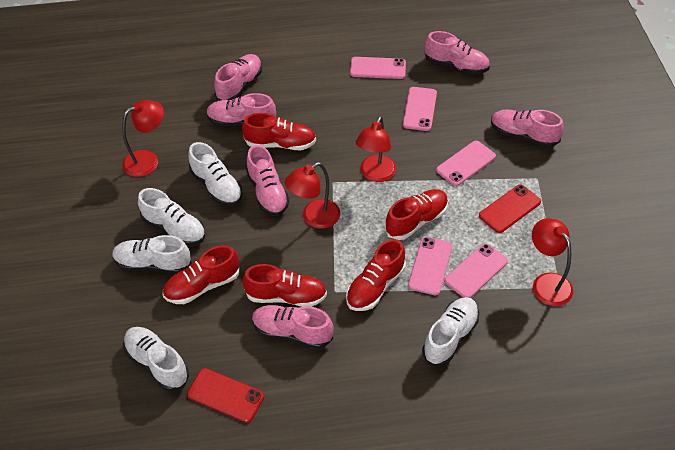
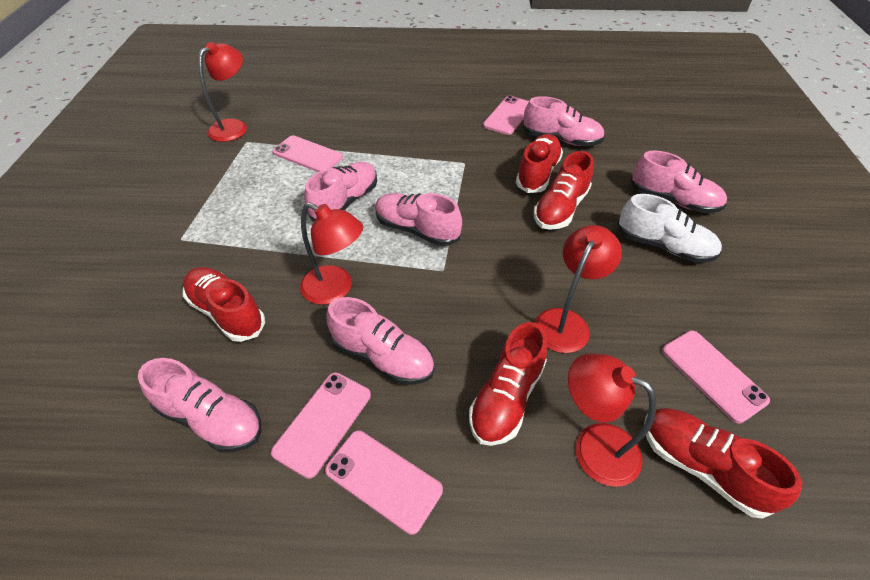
red phone: [187,368,264,423] [479,184,541,233] = 2 -> none = 0
white shoe: [112,235,192,274] [123,327,189,391] [138,188,205,246] [189,142,242,206] [422,297,479,366] = 5 -> [617,194,722,263] = 1

